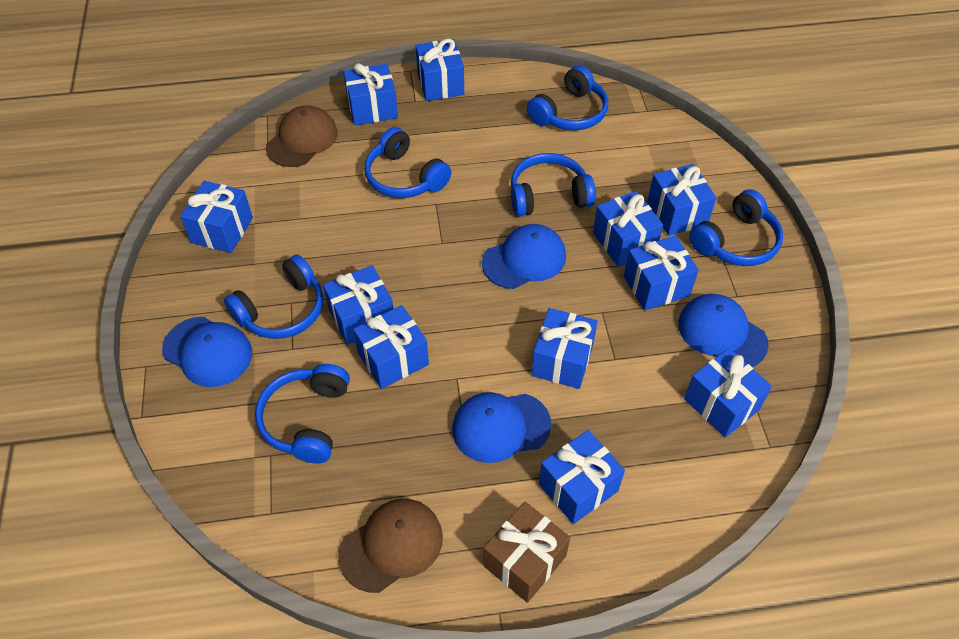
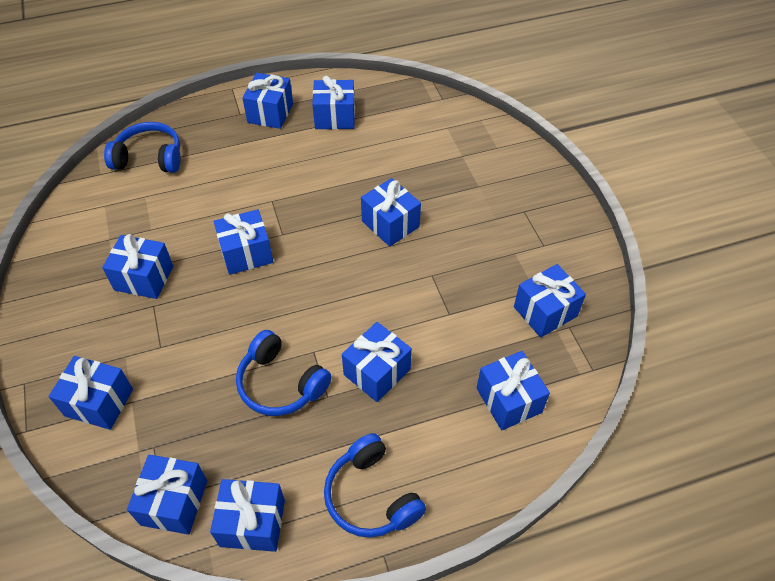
blue cap: [162,317,252,387] [452,392,551,463] [482,224,566,289] [678,294,769,367] = 4 -> none = 0
blue headphones: [224,255,323,339] [255,364,350,464] [364,127,451,198] [511,153,596,217] [527,65,608,131] [689,189,783,266] = 6 -> [104,122,181,173] [236,330,332,416] [324,433,426,538] = 3
brown cap: [266,105,337,167] [338,499,443,593] = 2 -> none = 0
brown gift: [483,501,570,603] = 1 -> none = 0

